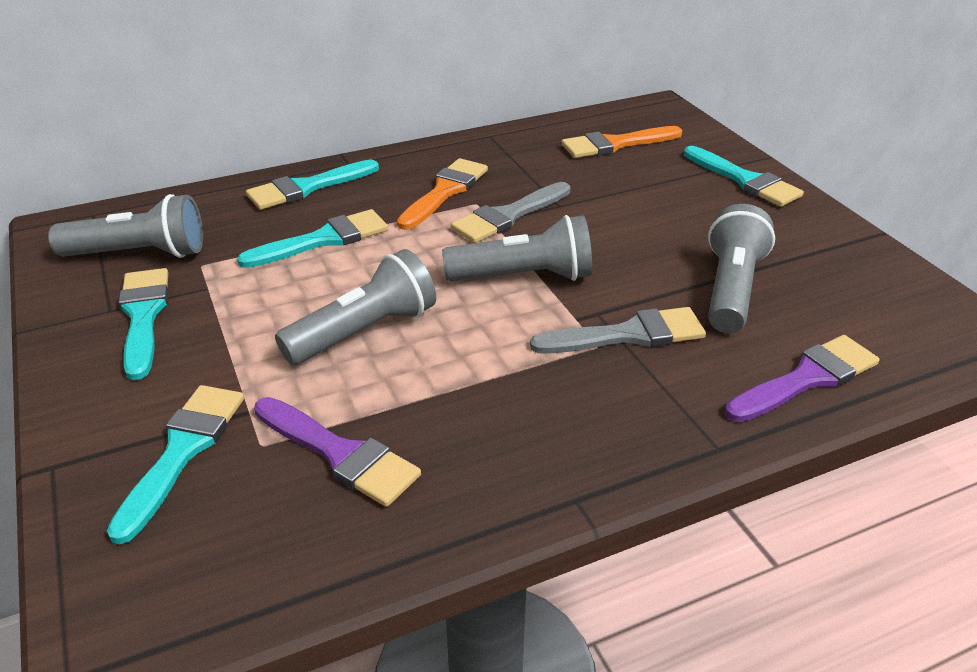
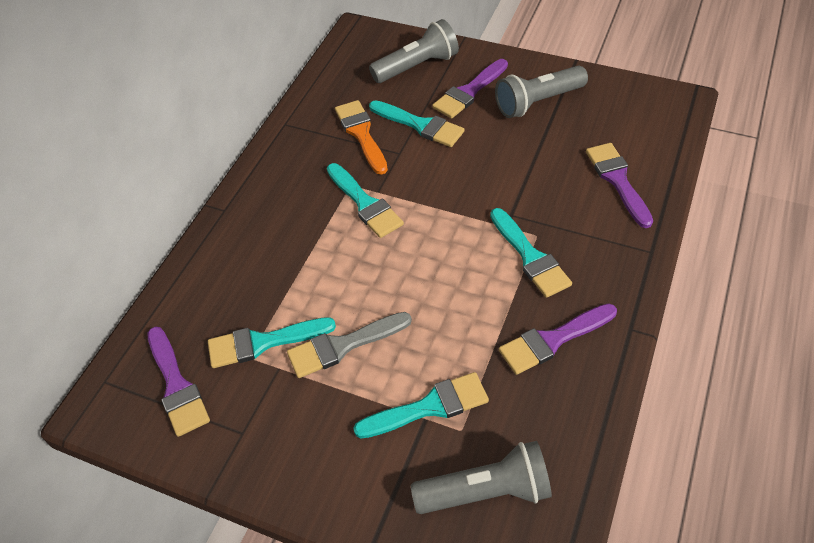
grey brush: [451,182,570,243] [530,307,706,354] = 2 -> [287,312,412,378] = 1
grey flashlight: [48,194,203,258] [275,249,436,365] [442,215,592,281] [708,204,775,333] = 4 -> [369,19,459,83] [411,441,552,514] [495,66,588,118] = 3
orange brush: [397,158,488,230] [561,126,682,158] = 2 -> [335,100,388,175] = 1
purple brush: [254,397,421,507] [725,335,880,422] = 2 -> [148,327,210,437] [432,59,508,118] [499,303,617,375] [586,143,653,228] = 4

